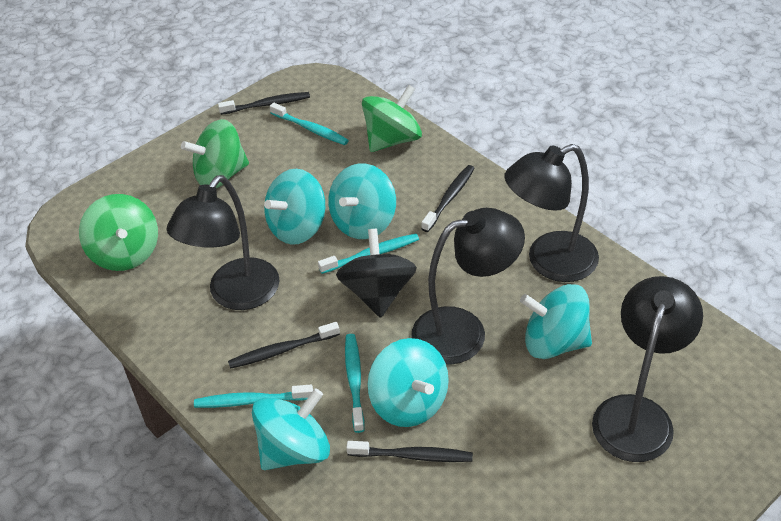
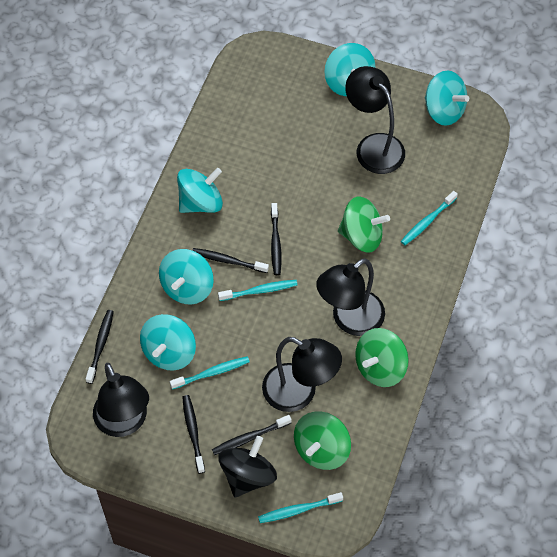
black toothbrush: [218,92,310,115] [228,322,340,369] [346,441,473,462] [421,165,475,232] = 4 -> [86,310,114,384] [182,395,205,474] [192,248,269,273] [212,415,292,455] [271,203,281,275] = 5

